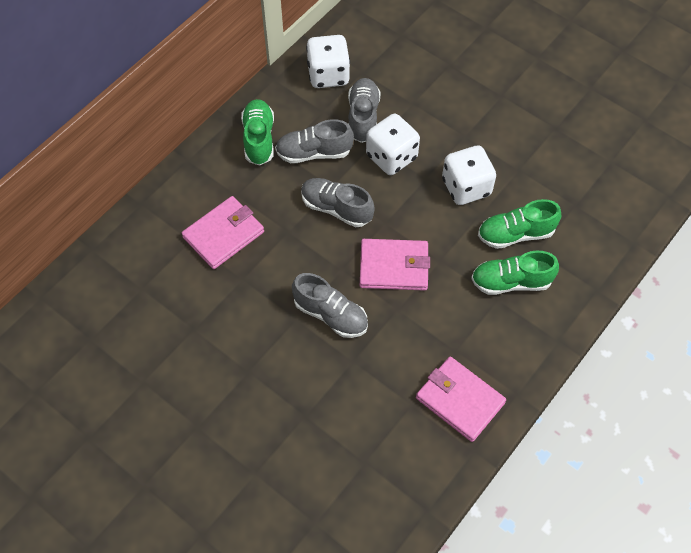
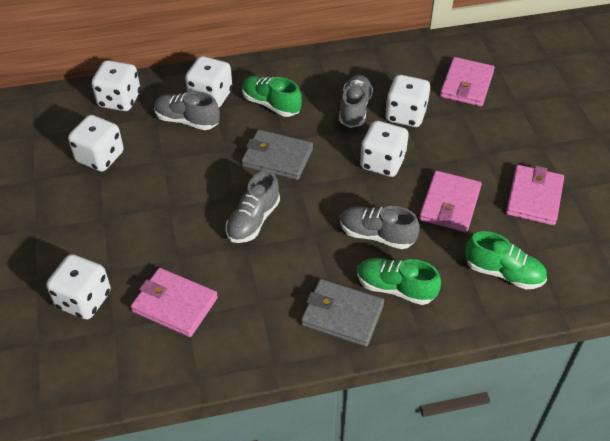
grey wallet: none = 0 -> [242,130,313,180] [301,279,384,347] = 2
pink wallet: [182,196,264,269] [360,239,430,291] [416,356,506,442] = 3 -> [131,268,218,337] [419,171,482,232] [440,57,495,106] [506,165,564,225] = 4
white dice: [306,35,350,88] [366,114,420,175] [442,145,496,205] = 3 -> [46,254,111,319] [68,115,124,172] [92,60,140,111] [185,56,232,107] [360,121,409,177] [385,75,430,127] = 6

